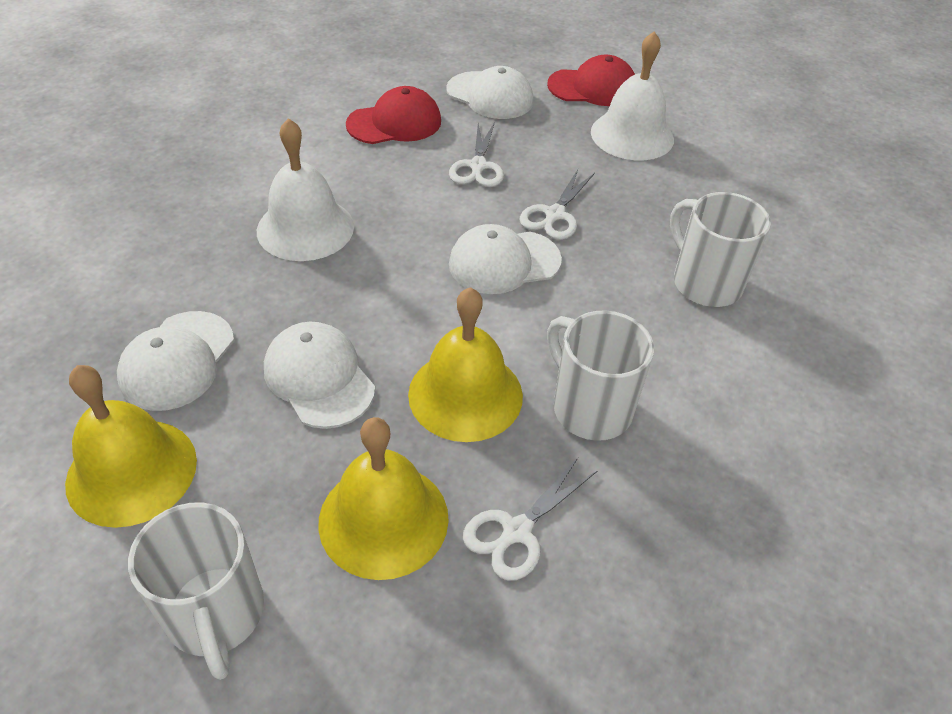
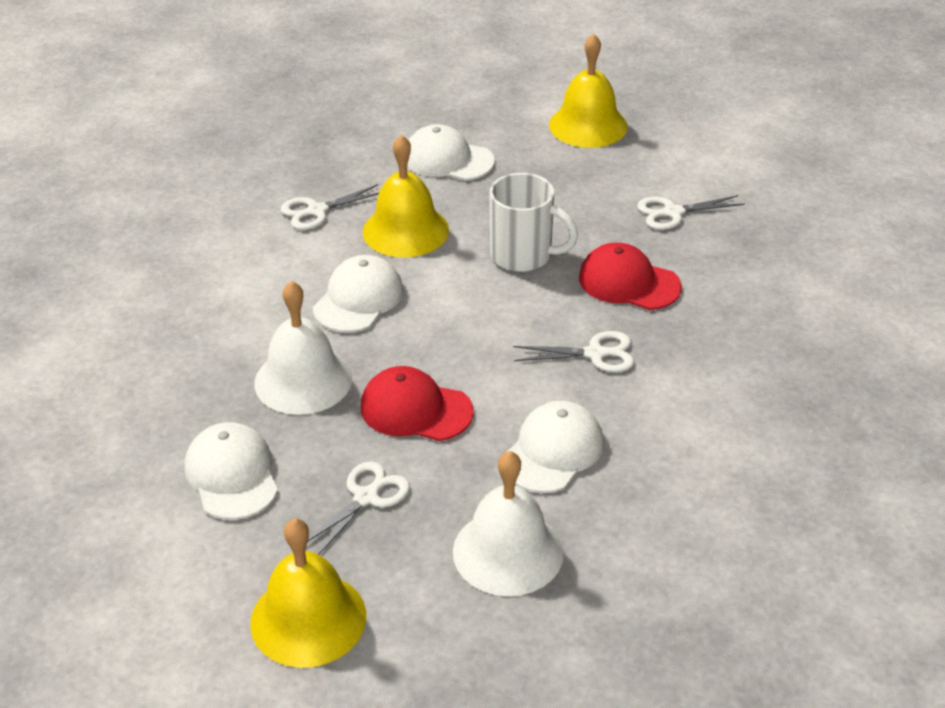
white mug: [128,502,264,680] [547,311,654,441] [670,192,771,307] = 3 -> [489,173,578,272] = 1
white scissors: [449,122,504,187] [463,458,597,581] [519,170,595,240] = 3 -> [281,184,379,230] [308,461,410,555] [513,331,634,372] [637,195,745,230] = 4

